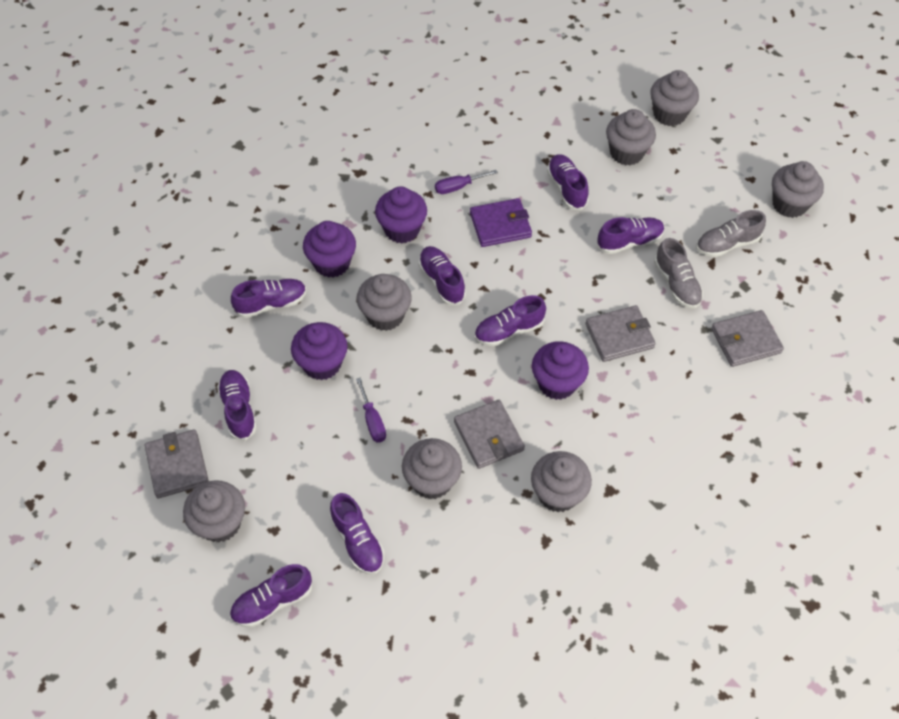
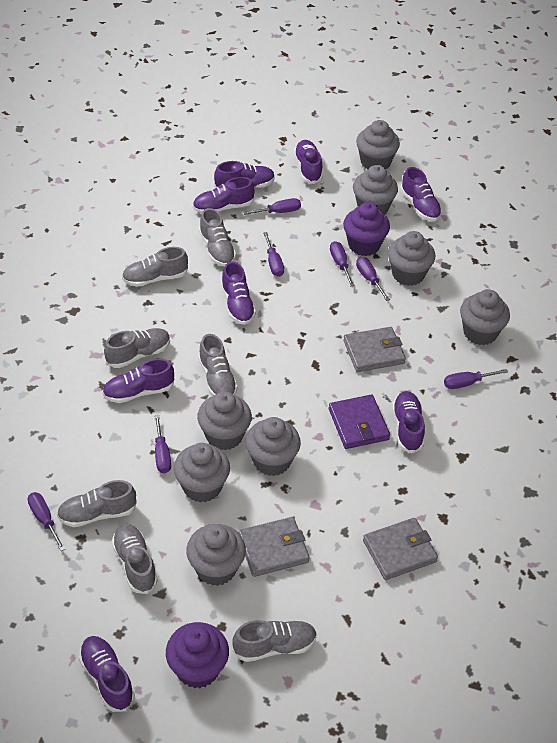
grey cupcake: [183,480,245,543] [357,274,412,331] [402,438,462,499] [531,451,592,513] [606,109,656,165] [650,70,699,126] [772,161,824,218] = 7 -> [174,443,230,503] [186,524,246,586] [197,392,252,450] [246,417,301,476] [353,165,398,214] [356,120,400,170] [388,231,435,286] [460,289,510,345] = 8
grey shoe: [654,238,703,309] [696,210,766,257] = 2 -> [57,480,137,527] [104,328,170,368] [111,524,158,594] [122,247,188,287] [198,334,238,396] [199,208,236,266] [232,620,317,662] = 7
grey wallet: [145,430,209,498] [454,400,525,469] [585,305,656,362] [711,310,784,367] = 4 -> [238,517,310,577] [343,327,406,372] [363,518,438,580] = 3
purple cupcake: [291,322,348,380] [303,221,356,278] [375,186,427,243] [532,341,589,400] = 4 -> [166,622,229,688] [343,202,390,256] = 2
purple screwdriver: [356,378,386,442] [435,170,498,194] = 2 -> [28,492,65,551] [154,415,171,473] [243,198,301,215] [263,232,284,277] [330,241,354,286] [356,257,390,301] [444,369,508,389] = 7

